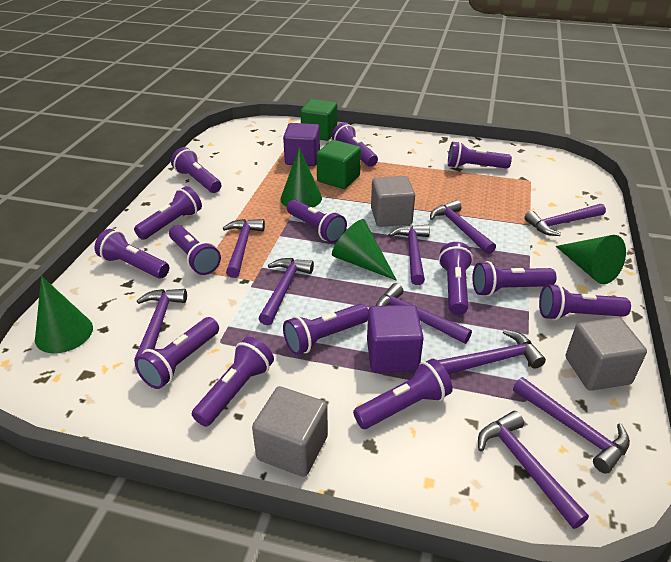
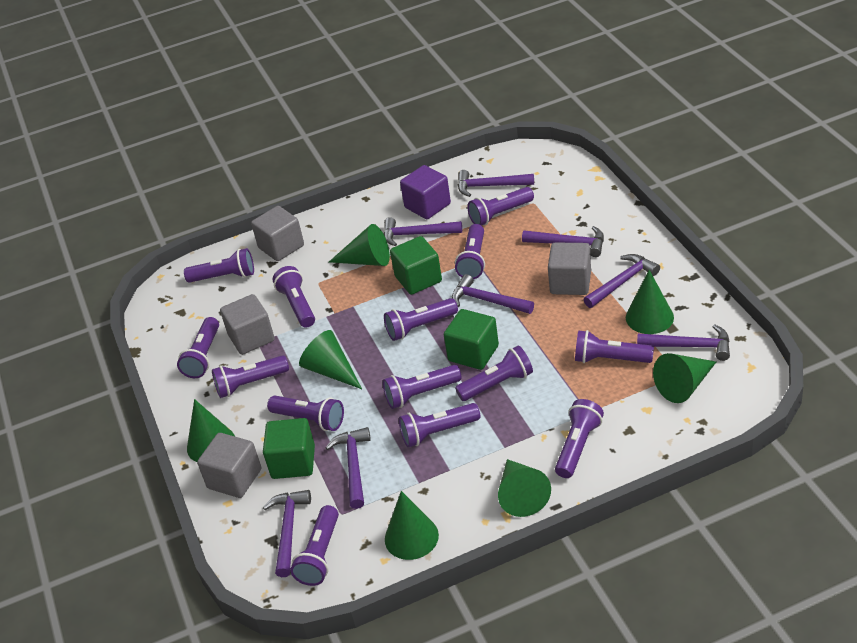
green cone: [35,276,93,353] [280,148,322,207] [332,219,397,281] [556,235,626,284] = 4 -> [187,399,235,462] [299,330,362,389] [329,224,390,266] [385,491,439,560] [498,459,551,517] [626,270,674,334] [653,353,716,403] = 7
green cube: [300,99,337,141] [316,140,361,189] = 2 -> [263,418,315,479] [390,236,442,295] [444,309,499,370] = 3
grey cube: [252,386,328,477] [371,176,415,227] [566,317,647,391] = 3 -> [197,433,261,498] [220,294,275,355] [251,206,304,261] [548,243,591,295] = 4
purple cube: [283,123,320,166] [367,305,424,373] = 2 -> [400,165,451,219] = 1
purple hammer: [134,289,187,362] [223,219,265,278] [258,258,314,325] [376,283,472,344] [389,225,430,285] [430,200,496,254] [437,329,546,374] [478,411,589,529] [513,377,630,474] [525,204,606,236] = 10 -> [263,490,311,577] [326,427,371,509] [383,217,462,246] [452,274,534,314] [458,170,534,197] [522,226,604,257] [583,254,660,308] [637,324,730,361] = 8

